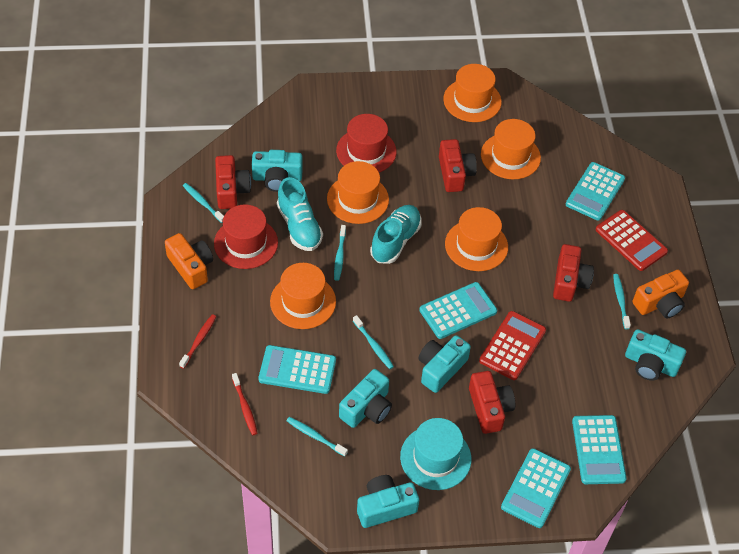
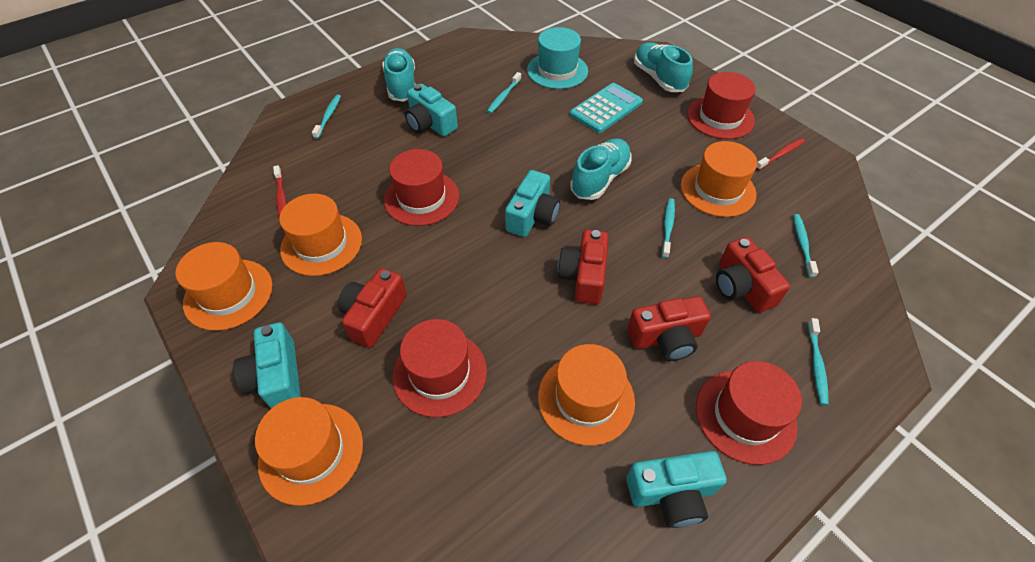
orange camera: [165,233,213,289] [633,270,689,318] = 2 -> none = 0
red calculator: [479,311,546,380] [595,210,668,271] = 2 -> none = 0
red hat: [214,205,278,269] [336,114,397,172] = 2 -> [384,149,459,226] [393,319,487,418] [687,72,756,139] [696,361,802,465] = 4
turquoise calculator: [258,345,336,394] [419,282,497,339] [501,448,571,528] [566,162,625,221] [572,415,627,484] = 5 -> [570,83,643,133] = 1
turquoise camera: [252,150,303,192] [339,369,392,428] [357,475,419,528] [418,335,471,393] [625,329,686,381] = 5 -> [233,322,301,409] [405,84,458,137] [505,170,560,237] [626,451,727,528] = 4
turquoise shoe: [277,177,323,251] [370,205,422,264] = 2 -> [382,48,416,102] [570,138,632,200] [634,42,693,92] = 3

